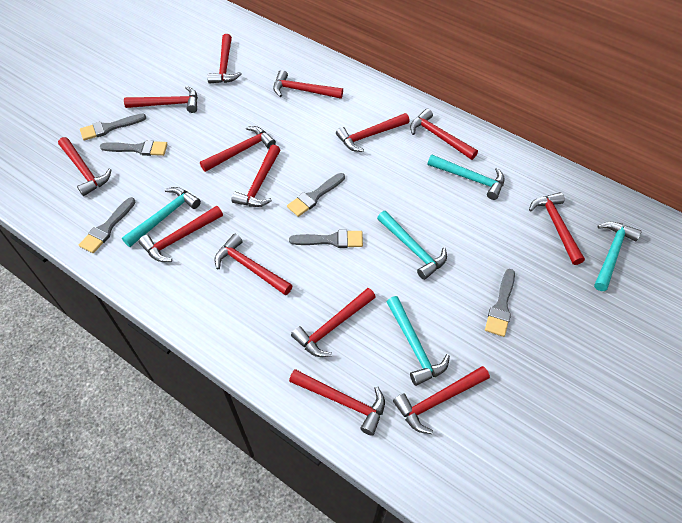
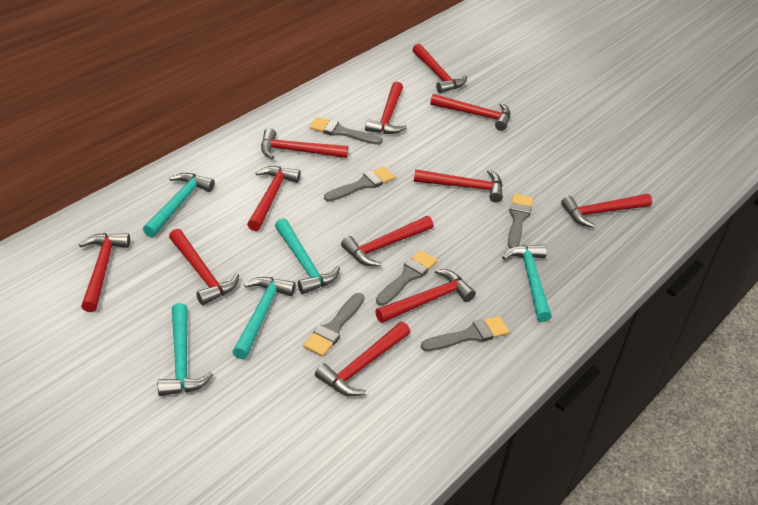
red hammer: [58,137,111,196] [124,86,198,113] [139,206,223,262] [200,126,276,172] [207,34,242,84] [214,234,293,295] [231,145,280,207] [273,70,343,99] [289,369,385,436] [291,288,376,357] [336,113,410,152] [393,366,490,434] [410,109,478,160] [529,192,585,265] = 14 -> [79,233,130,312] [169,229,239,305] [247,166,301,231] [261,128,348,159] [315,322,410,396] [341,216,433,266] [365,82,407,134] [375,269,476,323] [412,44,467,93] [414,169,503,203] [430,94,510,131] [561,194,652,228] = 12

